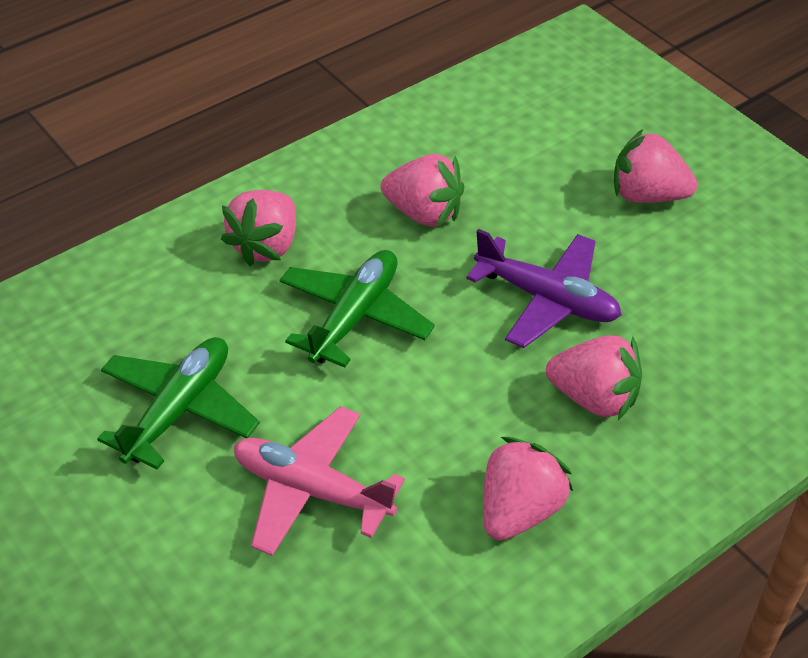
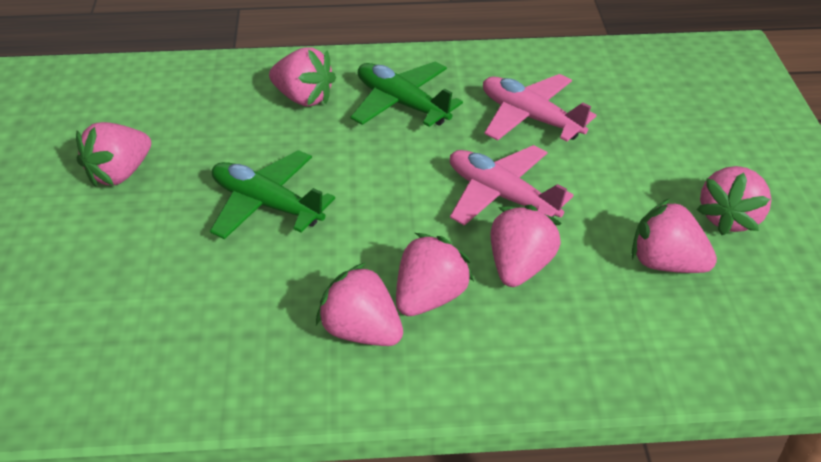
pink plane: [234,406,405,556] = 1 -> [450,145,573,226] [483,74,596,142] = 2
pink strawberry: [221,190,296,266] [381,154,464,228] [483,437,573,541] [546,335,642,420] [614,129,697,203] = 5 -> [76,122,151,187] [269,47,336,106] [316,263,403,346] [396,233,474,316] [490,205,562,287] [632,198,717,273] [697,166,771,235] = 7
purple plane: [466,229,622,348] = 1 -> none = 0

